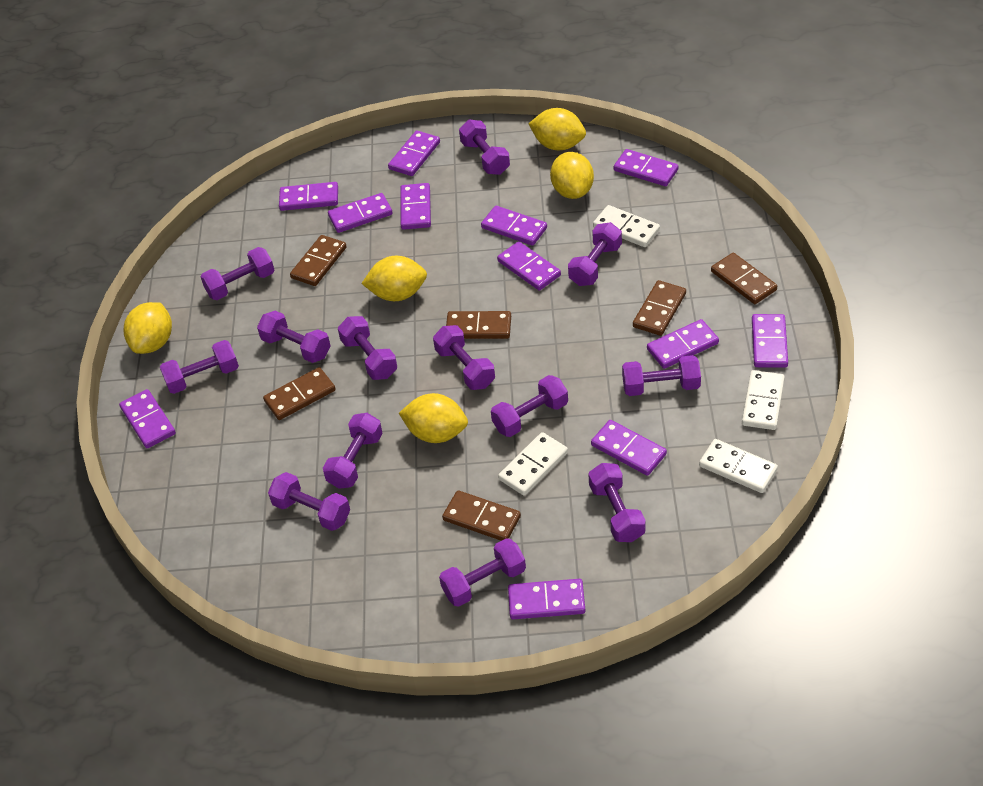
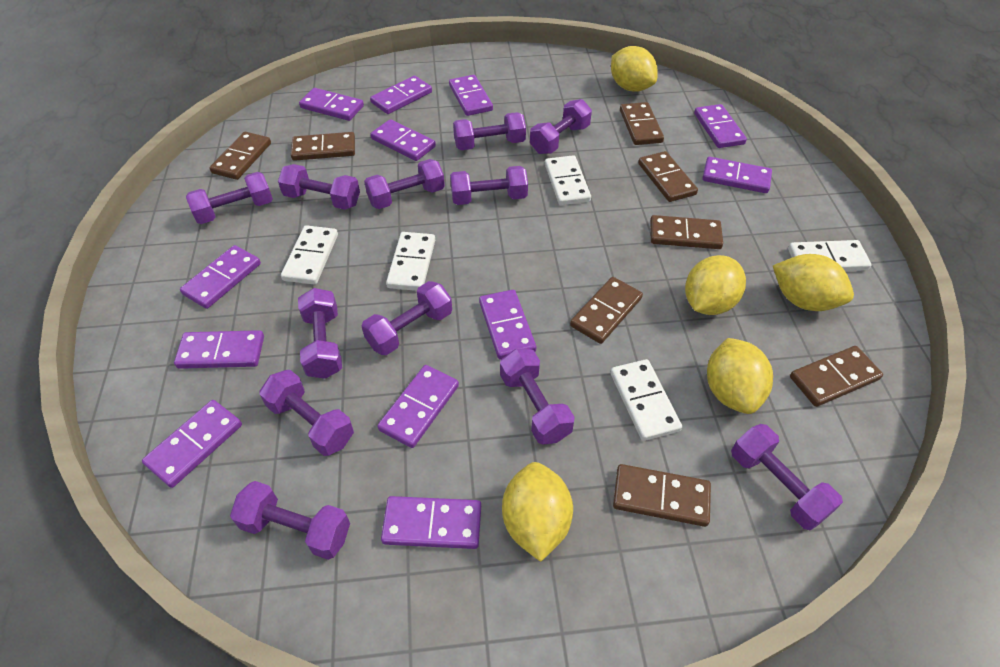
brown domino: [263,367,336,420] [290,235,347,286] [442,490,521,541] [446,311,511,339] [633,280,686,336] [711,253,777,304] = 6 -> [209,132,271,180] [291,132,355,161] [570,277,643,344] [613,464,711,527] [620,102,664,145] [638,151,698,202] [650,215,723,249] [790,346,883,407] = 8
purple dumbbell: [160,340,239,394] [200,247,274,300] [257,311,331,363] [268,472,350,531] [323,413,383,489] [338,316,397,380] [433,325,495,390] [439,538,526,607] [459,120,510,175] [491,375,568,437] [568,222,622,286] [589,463,645,542] [622,355,701,396] = 13 -> [186,172,273,224] [230,481,350,560] [260,370,354,456] [278,164,360,210] [298,288,342,379] [362,281,452,355] [364,159,445,209] [450,166,528,205] [453,112,526,150] [500,349,574,445] [530,99,592,154] [731,424,843,531] = 12
white domino: [498,432,568,495] [593,205,660,247] [699,439,778,493] [742,370,785,430] = 4 -> [281,225,338,285] [386,232,435,291] [545,155,591,205] [610,359,682,441] [788,240,872,271] = 5

